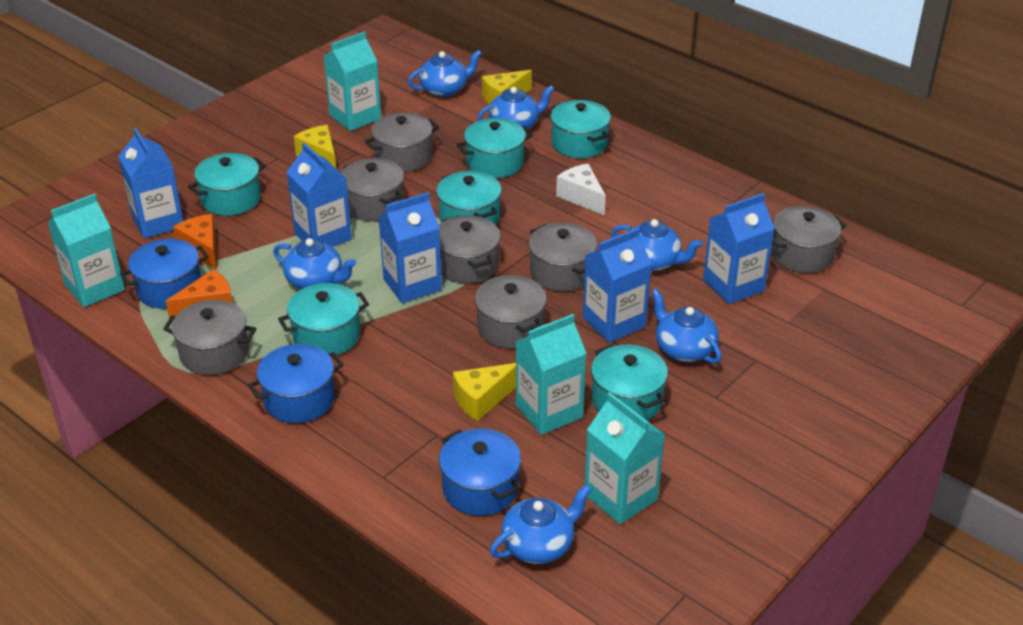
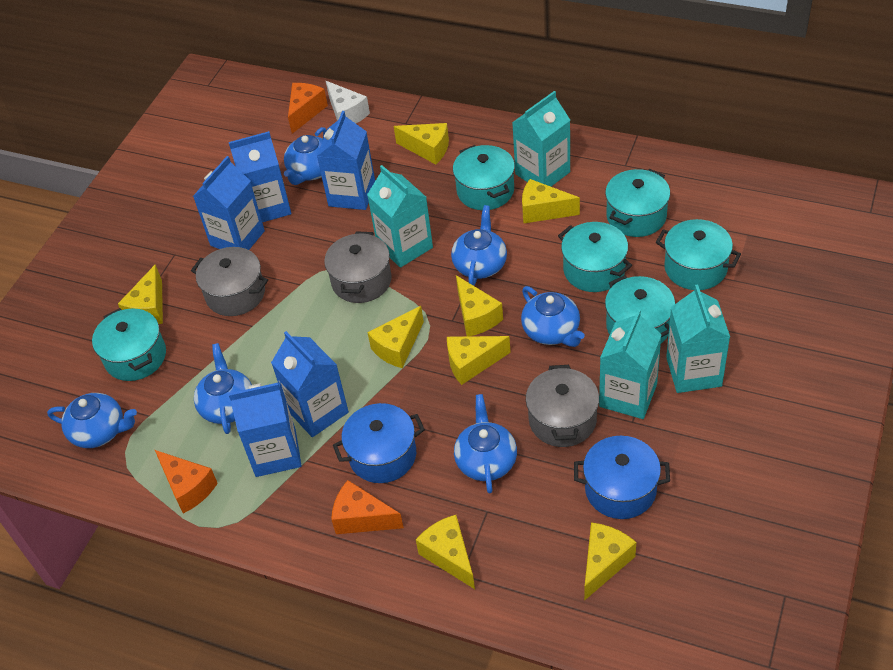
blue pot: [120,239,209,309] [248,344,344,423] [439,429,521,516] = 3 -> [333,403,425,483] [574,436,670,519] = 2
grey pot: [163,300,257,375] [341,158,404,221] [365,113,439,172] [439,215,501,284] [475,275,547,349] [529,223,597,291] [771,206,846,273] = 7 -> [191,247,268,316] [324,231,392,303] [526,365,599,447] = 3
orange cheese: [166,269,233,322] [173,214,217,270] = 2 -> [155,450,218,513] [288,83,328,134] [331,480,404,534] = 3
yellow cheese: [294,125,336,168] [453,363,516,421] [482,70,532,104] = 3 -> [118,264,163,324] [367,306,424,368] [394,123,449,164] [416,515,475,589] [447,336,511,385] [456,275,503,337] [522,179,580,223] [584,522,636,601] = 8

